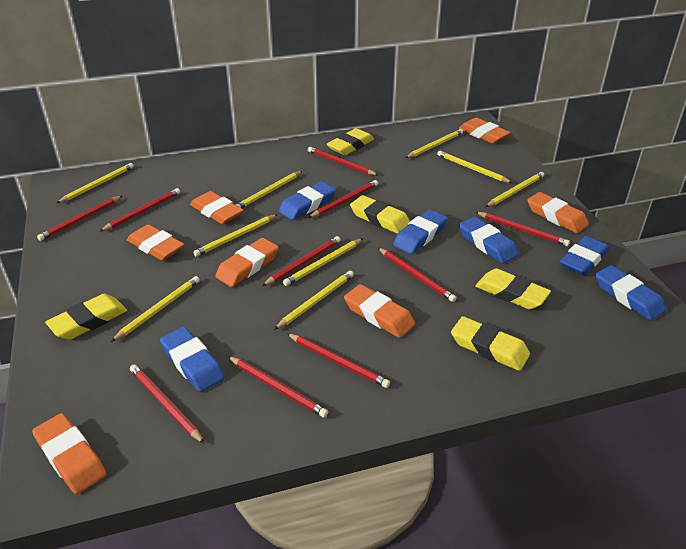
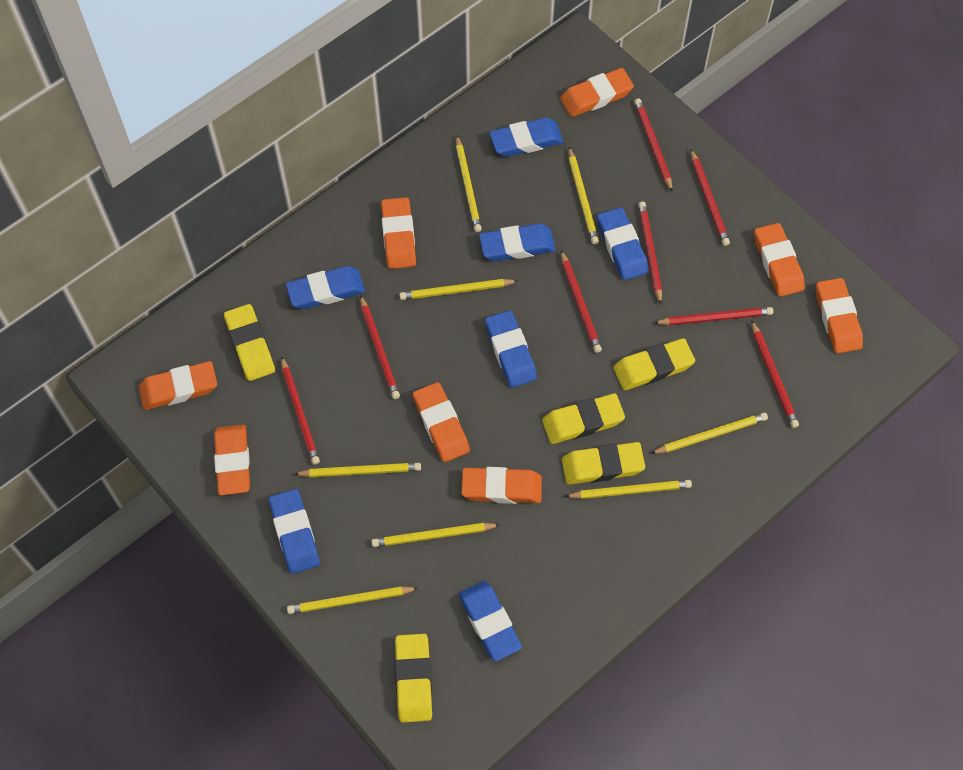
blue eraser: [160,327,225,392] [278,181,336,220] [393,209,448,254] [459,217,519,264] [560,236,609,276] [596,265,666,321] = 6 -> [269,489,320,574] [286,266,365,309] [459,581,522,661] [479,224,556,261] [485,310,537,388] [489,118,563,157] [597,207,648,280] = 7
orange eraser: [32,413,107,494] [127,224,184,261] [190,191,243,224] [215,238,279,287] [344,284,415,338] [459,118,510,144] [527,192,589,233] = 7 -> [139,361,217,410] [214,425,250,495] [381,197,416,269] [413,382,470,462] [461,467,542,504] [560,68,634,117] [754,223,805,297] [816,278,863,354] = 8
red pencil: [37,196,122,241] [99,188,180,232] [130,364,205,444] [228,356,328,418] [262,236,341,286] [286,333,390,388] [308,147,378,175] [308,180,378,218] [378,248,457,302] [476,212,570,246] = 10 -> [281,356,320,465] [360,295,400,399] [561,250,602,353] [634,99,673,192] [638,202,662,305] [654,307,773,325] [691,149,730,246] [751,320,799,428] = 8
yellow pencil: [57,163,134,203] [111,276,200,342] [193,215,277,257] [236,171,302,208] [274,271,354,330] [283,238,363,286] [405,129,463,158] [437,151,512,183] [486,172,544,207] = 9 -> [287,587,418,614] [294,463,421,477] [371,523,500,547] [399,279,518,300] [456,136,482,232] [565,480,692,499] [568,147,599,244] [651,412,768,454] = 8

